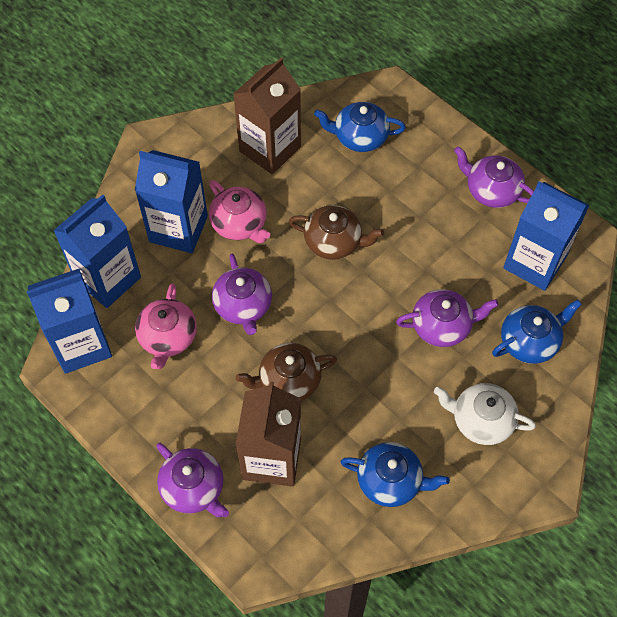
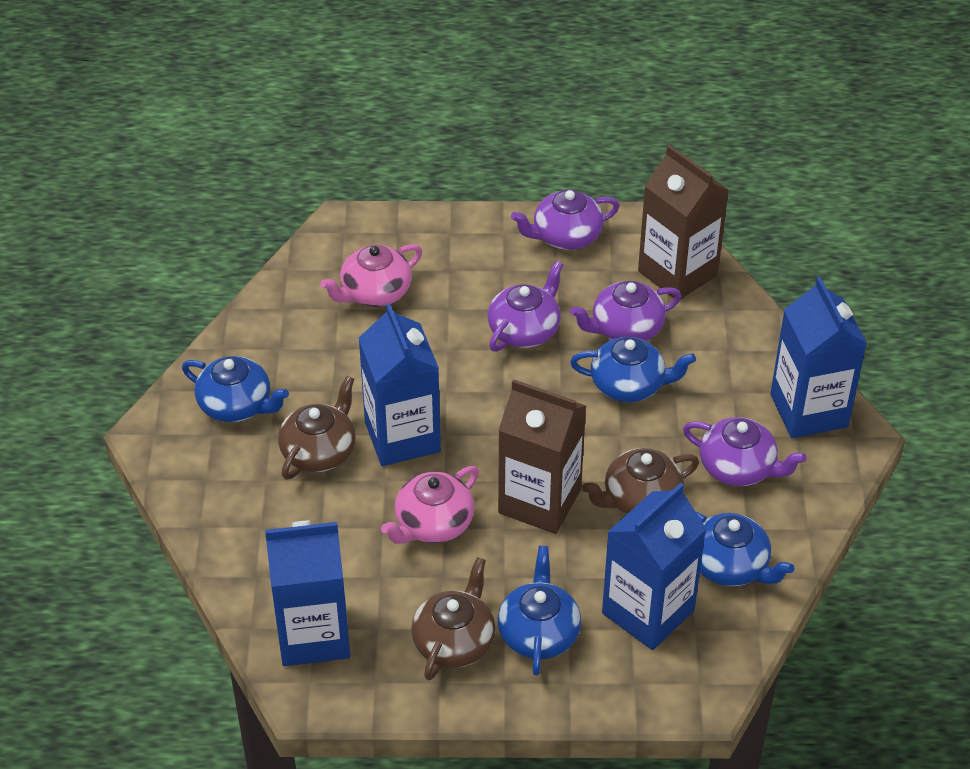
blue teapot: [314,102,406,152] [340,442,450,507] [492,299,582,364] = 3 -> [182,356,289,422] [498,546,581,676] [570,337,696,402] [695,511,794,586] = 4
brown teapot: [236,343,337,401] [289,205,384,260] = 2 -> [278,376,356,480] [411,557,496,680] [582,448,699,514] = 3
white teapot: [434,383,536,445] = 1 -> none = 0

